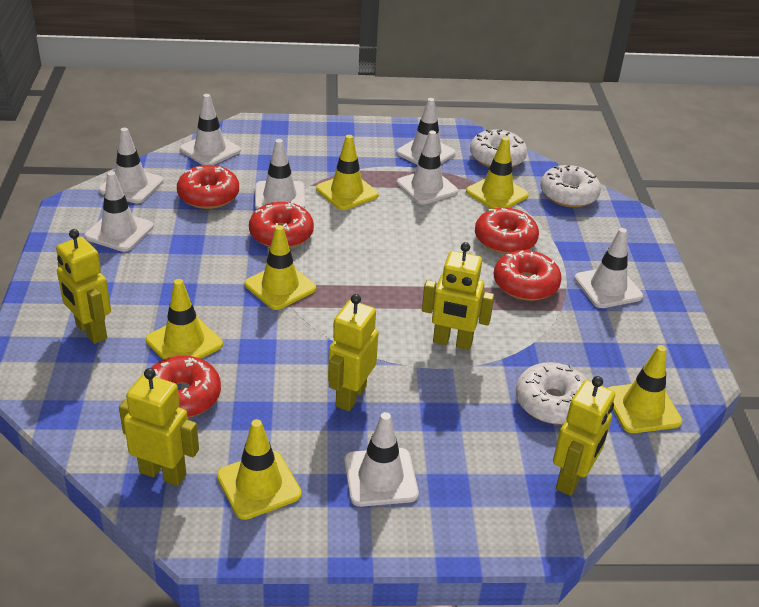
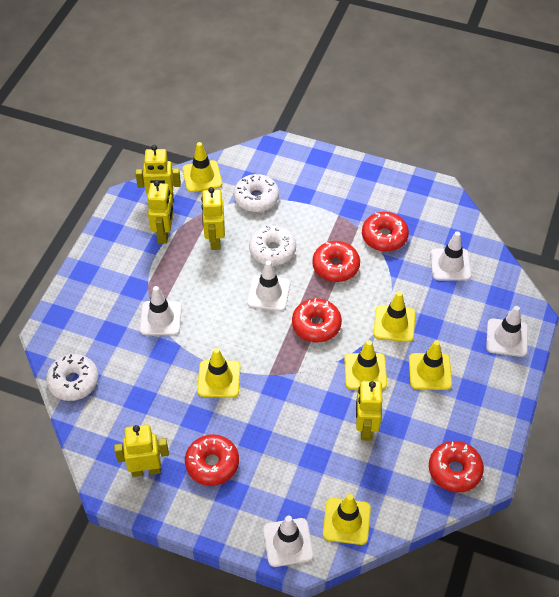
white traffic cone: [85,171,154,252] [99,128,163,204] [180,94,241,165] [255,139,305,210] [344,412,419,507] [397,98,456,165] [397,131,458,205] [574,228,643,308] = 8 -> [140,286,182,335] [247,260,290,311] [263,516,314,567] [430,231,471,281] [486,306,528,357] = 5

